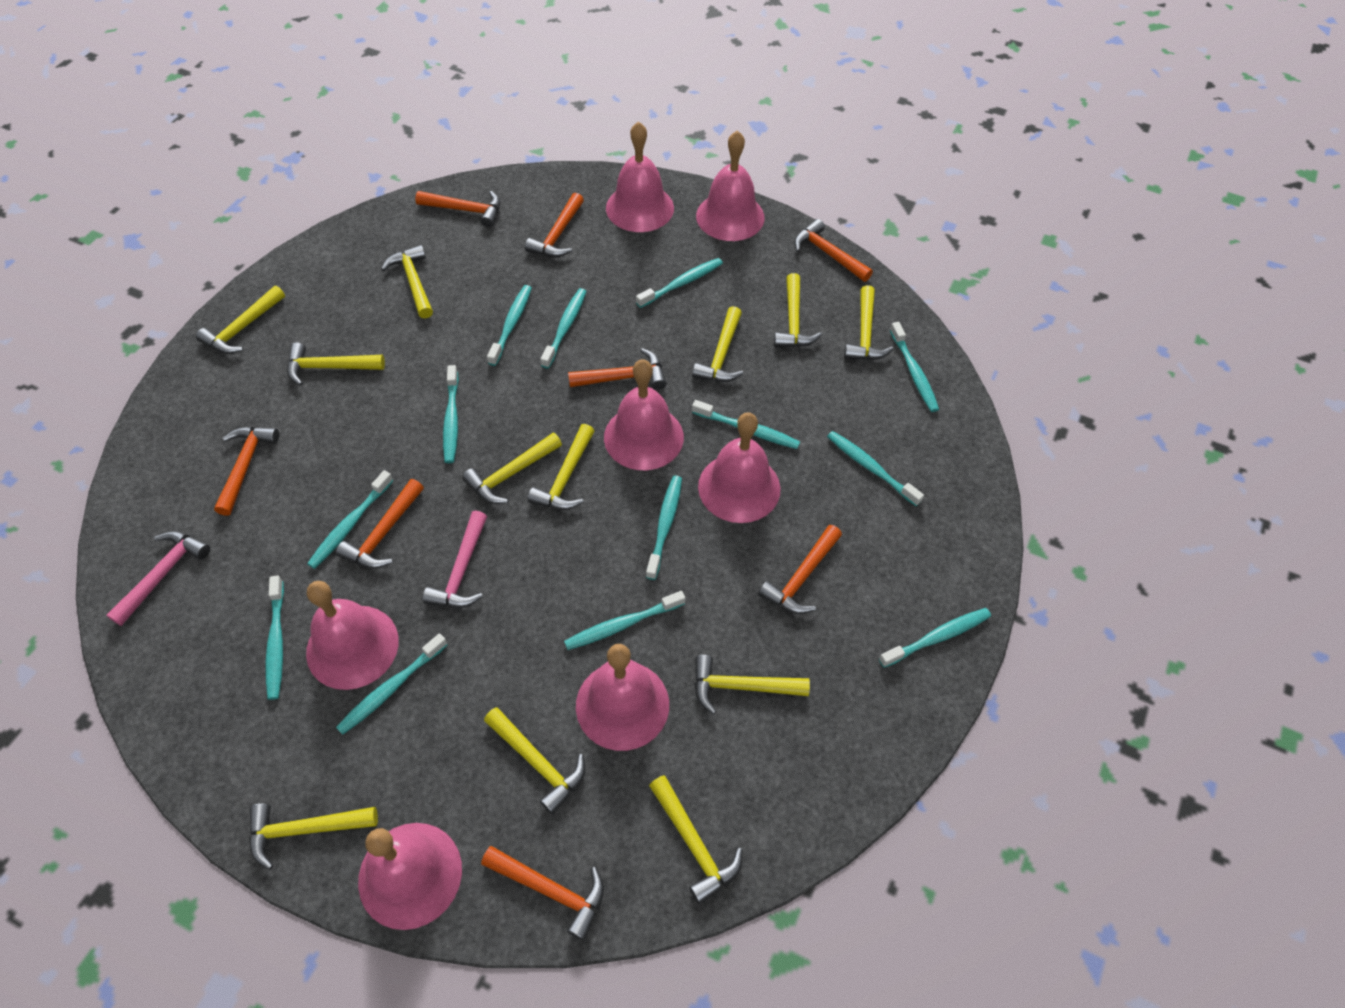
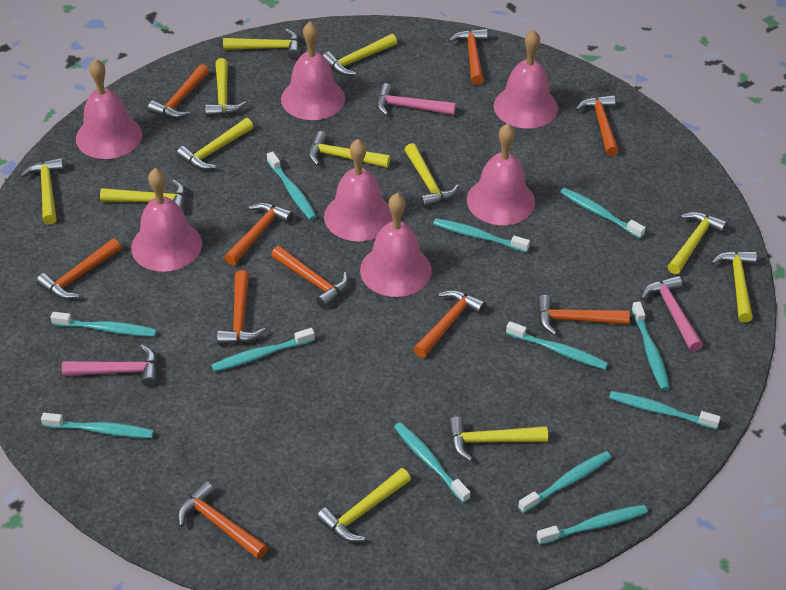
orange hammer: [214,427,279,516] [336,479,424,569] [415,191,500,227] [481,846,604,940] [525,193,584,257] [568,348,667,390] [758,525,842,614] [794,219,873,282] = 8 -> [36,239,121,299] [148,64,209,119] [177,481,268,559] [217,270,266,345] [224,202,293,265] [271,246,349,308] [414,290,486,358] [449,29,488,85] [537,295,630,335] [576,95,619,156] = 10
pink hammer: [106,531,210,626] [423,511,487,608] = 2 -> [62,345,157,387] [376,83,456,116] [641,275,703,351] = 3
turquoise toothbrush: [265,576,284,700] [307,470,394,569] [336,633,448,735] [443,365,459,463] [487,285,532,366] [540,288,587,369] [564,591,685,650] [636,258,723,308] [646,476,682,580] [692,400,800,449] [827,431,924,506] [879,608,991,668] [890,322,939,412] = 13 -> [41,413,154,438] [51,312,157,337] [211,328,315,372] [267,152,317,220] [394,422,470,503] [433,218,530,252] [506,321,608,370] [518,451,612,513] [537,505,648,545] [560,188,646,239] [609,391,721,430] [631,302,670,390] = 12

